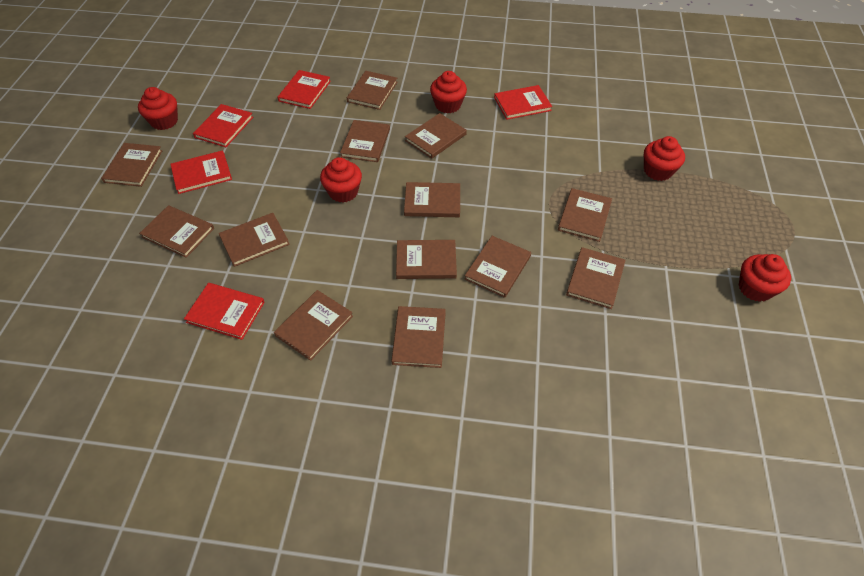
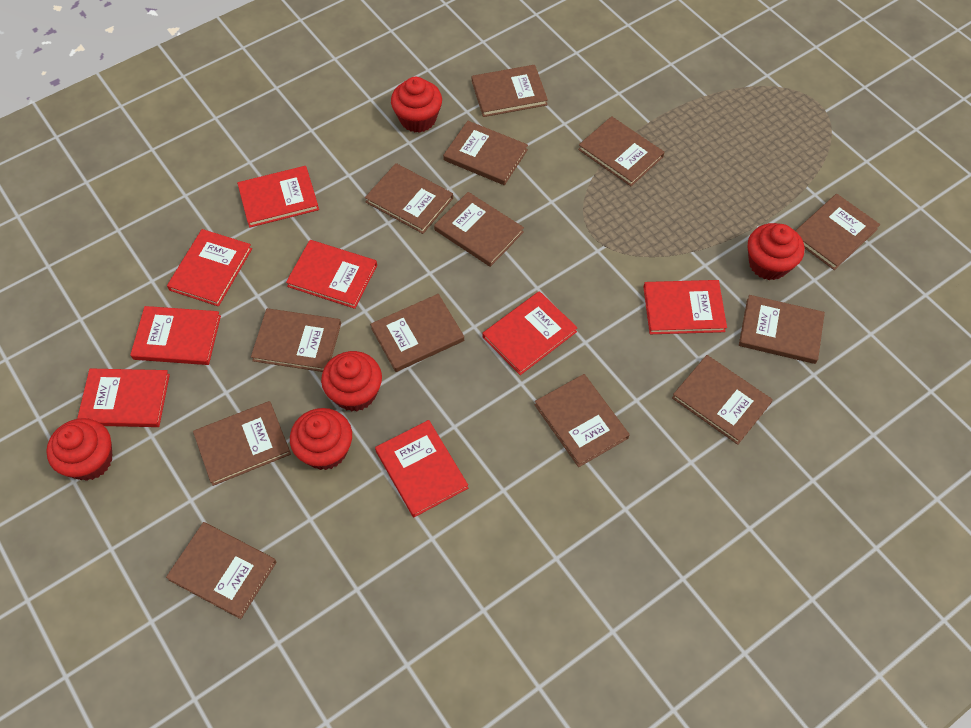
red book: [170,150,232,194] [184,283,265,340] [193,104,253,147] [277,70,331,109] [494,85,552,120] = 5 -> [77,368,170,427] [130,306,221,365] [167,229,252,306] [237,166,319,228] [286,240,377,309] [375,420,468,517] [482,291,578,375] [643,280,727,334] = 8

